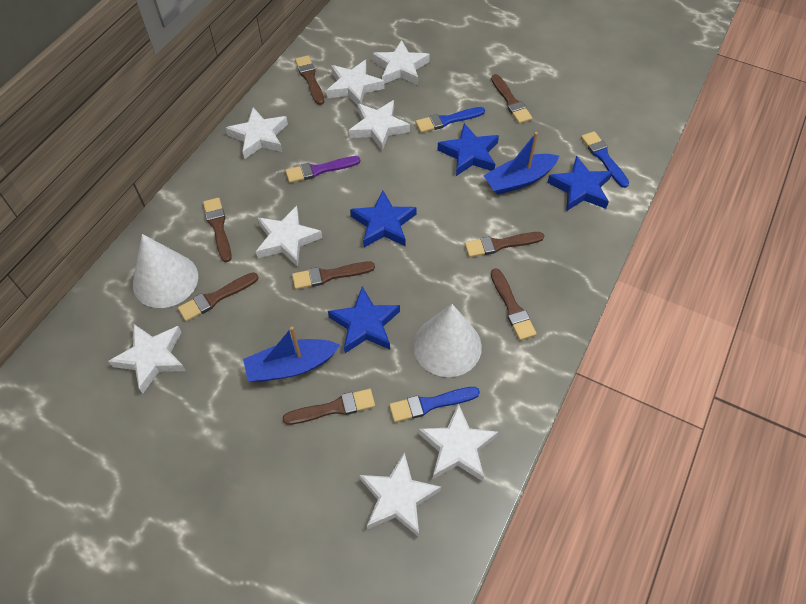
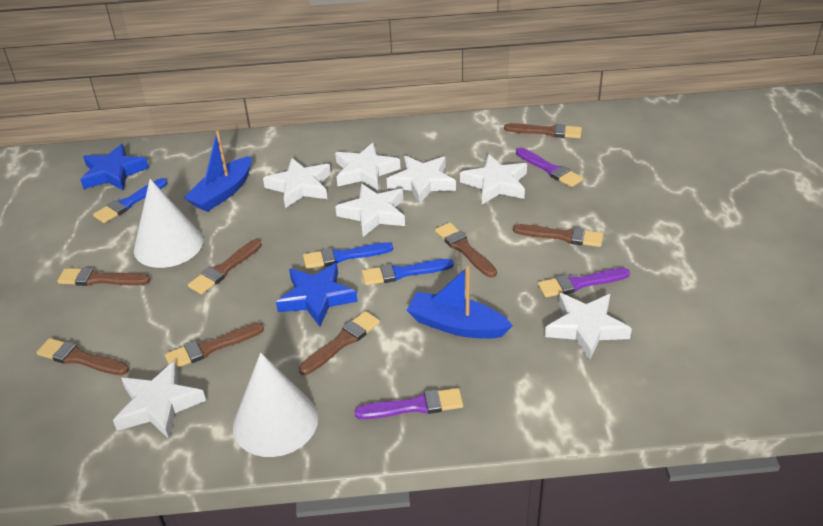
blue star: [328,286,400,353] [350,190,417,247] [437,123,499,176] [547,156,613,211] = 4 -> [80,144,149,191] [276,263,358,327] = 2
purple brush: [285,156,360,183] = 1 -> [354,388,463,419] [516,147,583,187] [538,268,630,298] = 3
white star: [108,323,186,394] [226,107,288,159] [256,206,322,267] [326,60,384,104] [349,100,410,151] [360,452,441,537] [373,40,430,85] [418,404,498,481] = 8 -> [113,361,206,439] [263,158,331,208] [335,143,401,190] [335,184,405,237] [387,156,456,204] [460,154,527,204] [545,293,632,361] = 7

